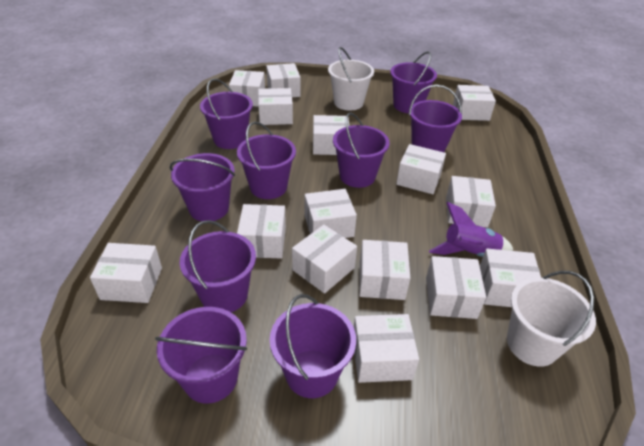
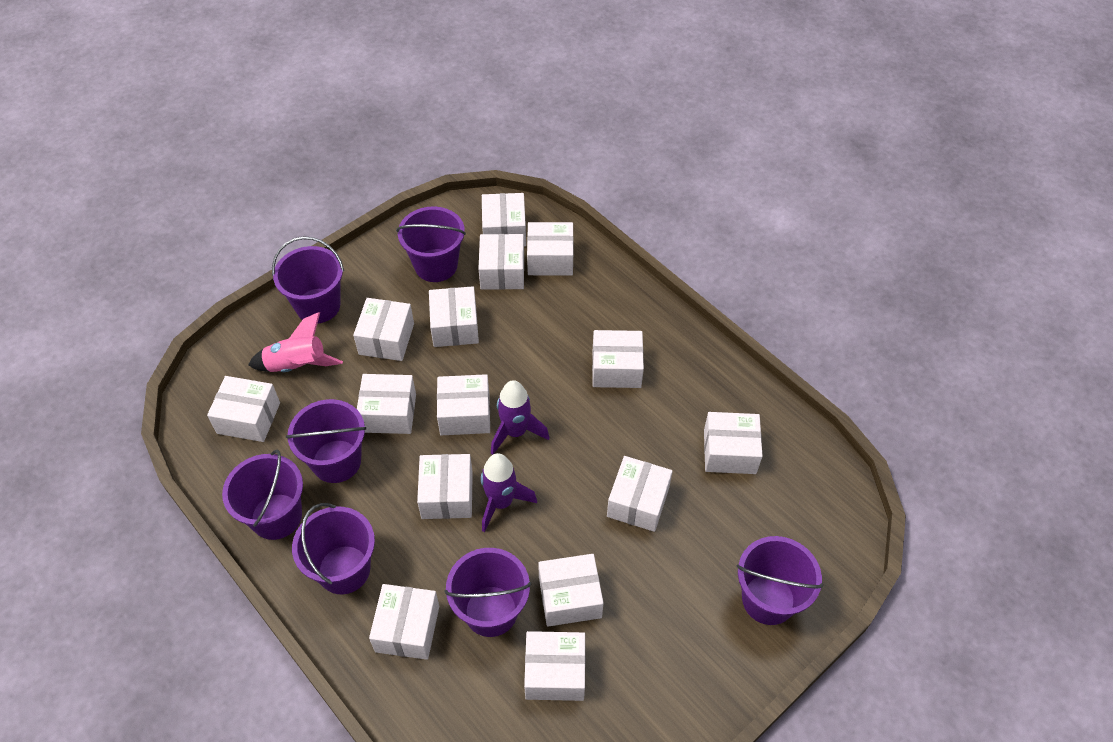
pink rocket: none = 0 -> [248,312,343,372] = 1
purple bucket: [155,307,247,404] [170,153,235,221] [180,220,256,312] [200,79,253,149] [237,122,296,199] [270,294,356,398] [333,112,390,188] [390,51,437,113] [409,85,462,152] = 9 -> [222,450,303,540] [272,236,344,324] [286,399,366,483] [292,503,375,594] [396,206,466,282] [444,548,531,637] [736,536,823,625] = 7
purple rocket: [429,202,513,257] = 1 -> [481,453,537,532] [491,380,549,455] = 2
white bucket: [328,47,374,111] [507,271,596,367] = 2 -> none = 0

